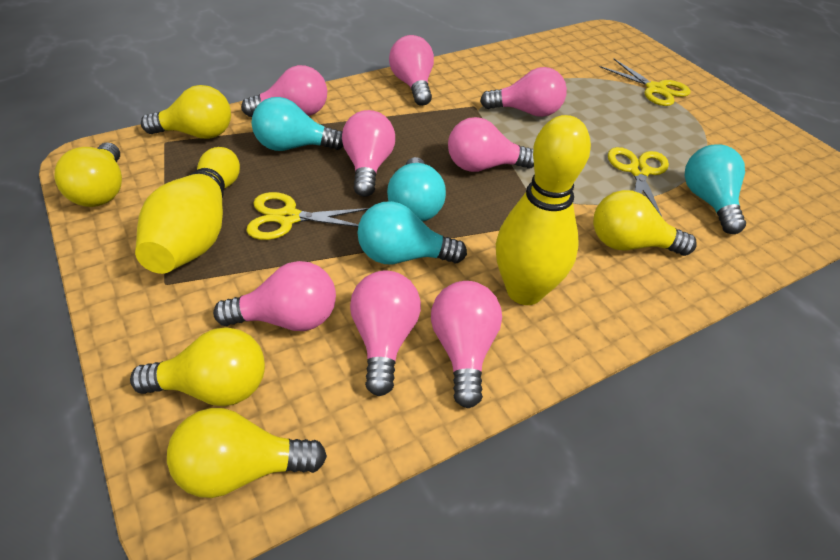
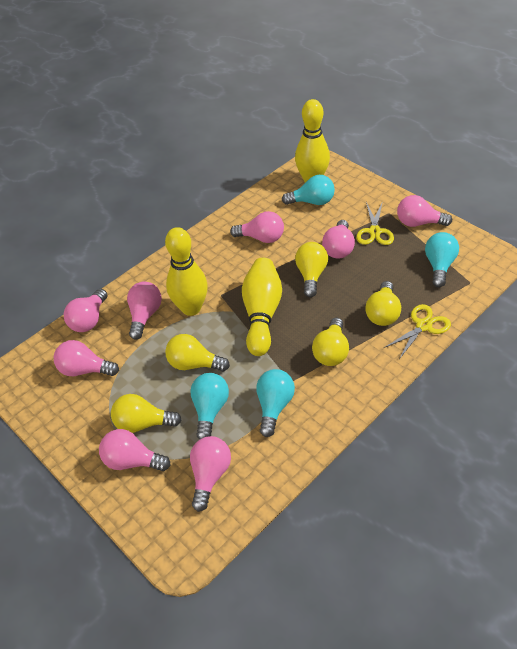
yellow bowling pin: [135,147,240,274] [496,115,591,305] = 2 -> [165,227,208,316] [242,258,282,356] [295,99,330,183] = 3
yellow scissors: [246,192,369,240] [599,59,691,106] [608,147,669,217] = 3 -> [356,201,394,245] [384,304,451,359] = 2

